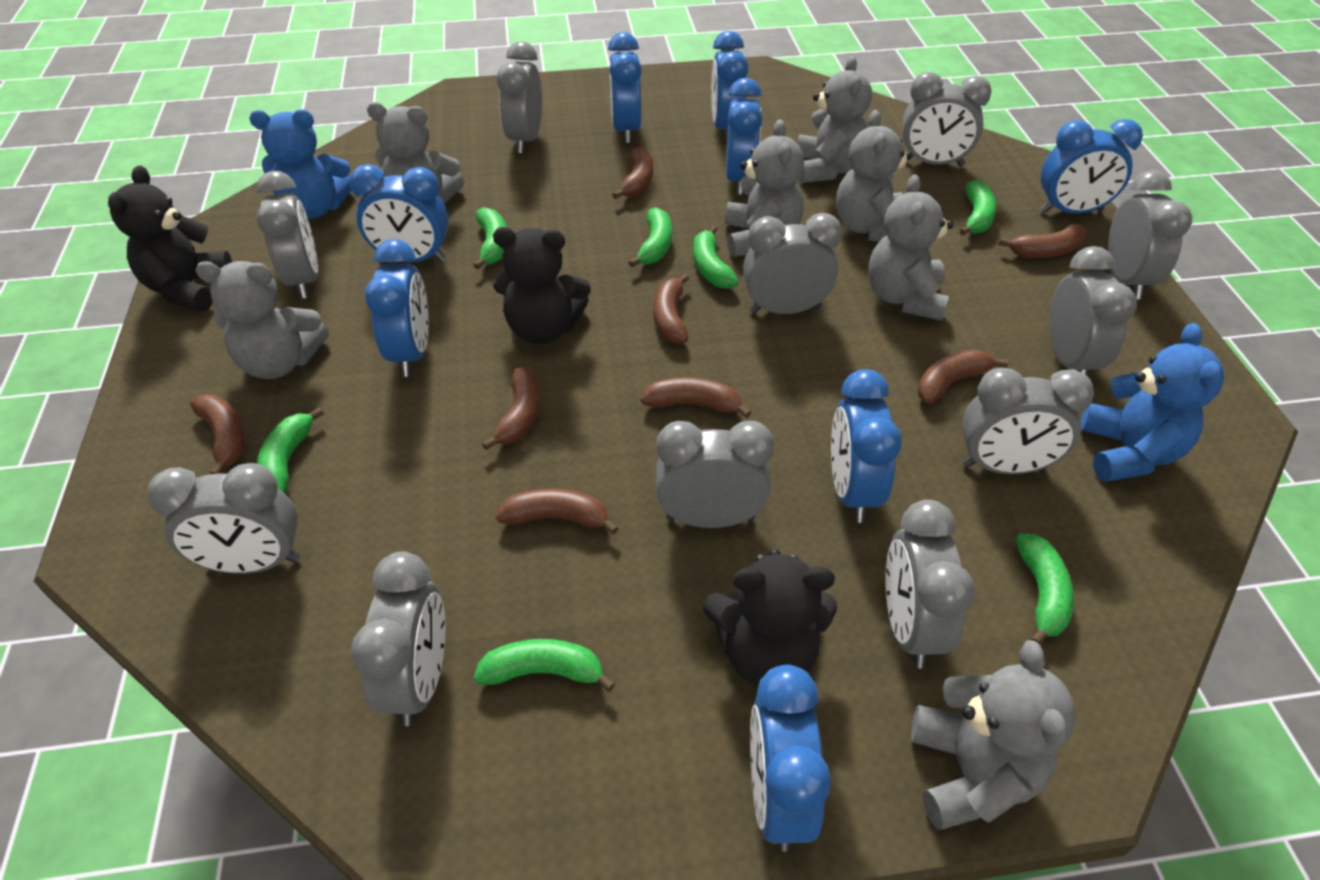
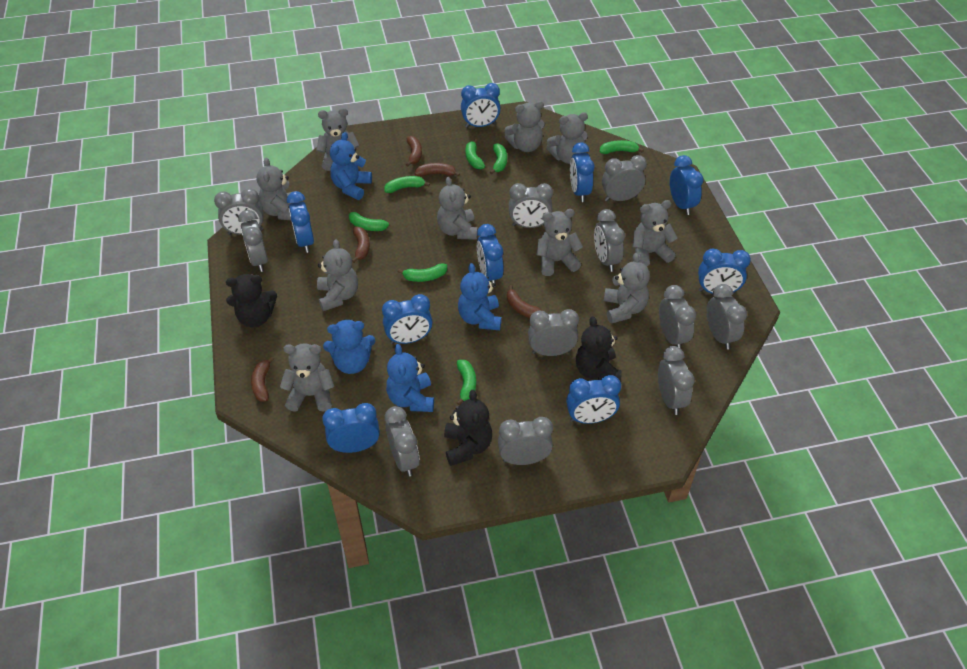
blue clock: [350,164,449,262] [365,239,429,377] [608,32,642,143] [711,31,748,141] [726,78,762,195] [750,665,831,852] [831,369,902,523] [1040,119,1143,214] = 8 -> [287,191,314,253] [322,403,380,453] [382,294,433,344] [461,83,501,128] [477,224,504,287] [566,375,621,424] [570,142,594,202] [670,155,703,215] [698,248,751,294] = 9
blue teddy bear: [249,109,352,219] [1081,323,1224,482] = 2 -> [323,319,376,374] [330,132,372,200] [386,344,434,412] [458,263,502,330] = 4
brown banana: [190,395,245,474] [482,367,540,450] [496,489,618,535] [612,146,653,199] [641,377,751,418] [653,274,689,344] [918,350,1008,404] [998,224,1087,258] = 8 -> [251,356,274,402] [352,227,370,263] [406,136,422,167] [415,163,460,177] [507,285,542,318] = 5
grey teddy bear: [195,261,329,379] [367,102,464,204] [725,120,804,257] [797,56,872,183] [836,110,912,242] [868,175,953,321] [911,640,1076,830] = 7 -> [256,158,300,220] [280,343,334,412] [316,108,359,171] [317,239,358,311] [437,177,478,240] [505,101,545,152] [536,209,583,276] [546,112,588,164] [604,253,650,324] [633,200,677,266] = 10

